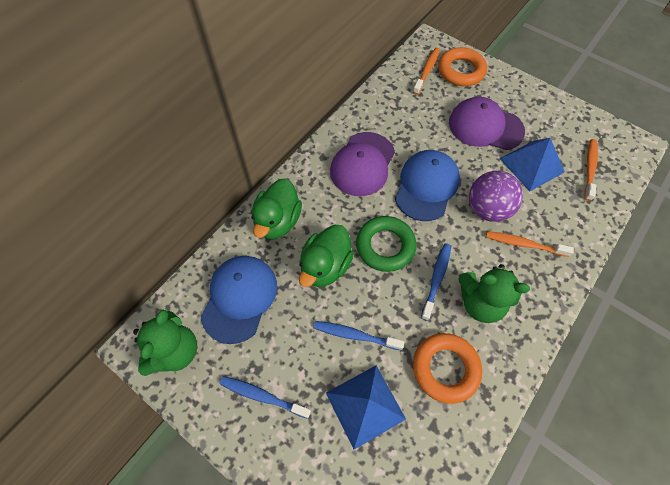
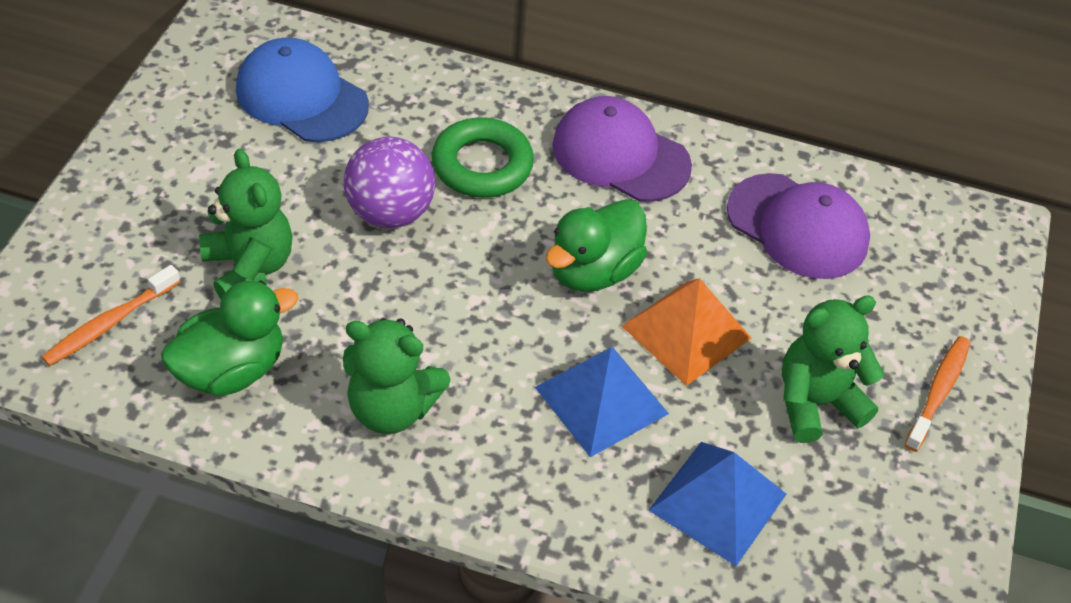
blue cap: [201,256,277,344] [395,150,460,221] = 2 -> [236,38,369,142] = 1
blue toothbrush: [220,376,311,419] [313,321,404,350] [421,243,451,321] = 3 -> none = 0
green teddy bear: [133,310,197,376] [458,264,530,323] = 2 -> [199,149,293,300] [343,318,451,434] [782,295,884,443] = 3
orange pyramid: none = 0 -> [622,278,752,386] = 1
orange ring: [413,333,482,404] [438,47,487,86] = 2 -> none = 0
orange toothbrush: [413,48,440,95] [486,231,574,257] [584,139,598,201] = 3 -> [42,265,180,366] [904,336,970,452] = 2

